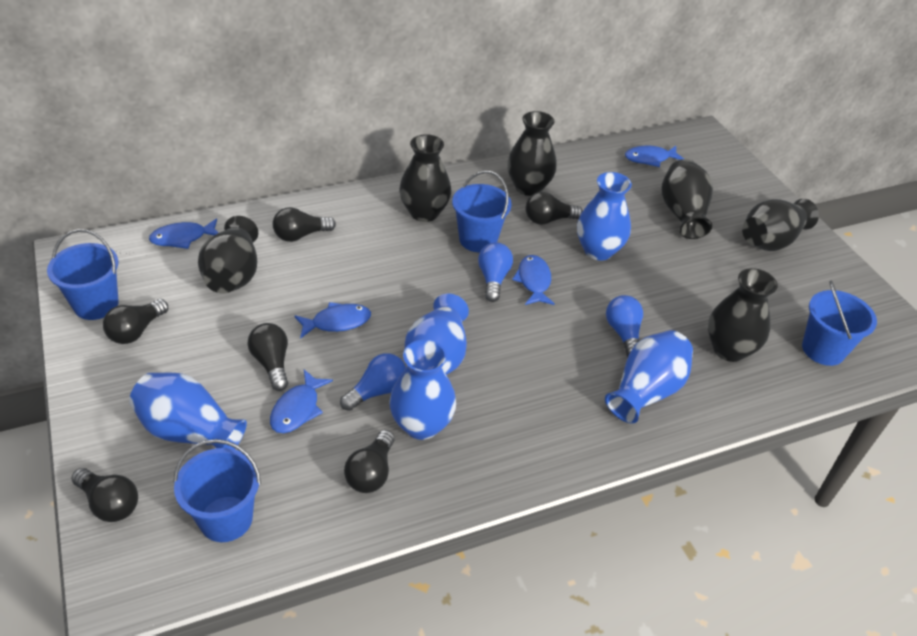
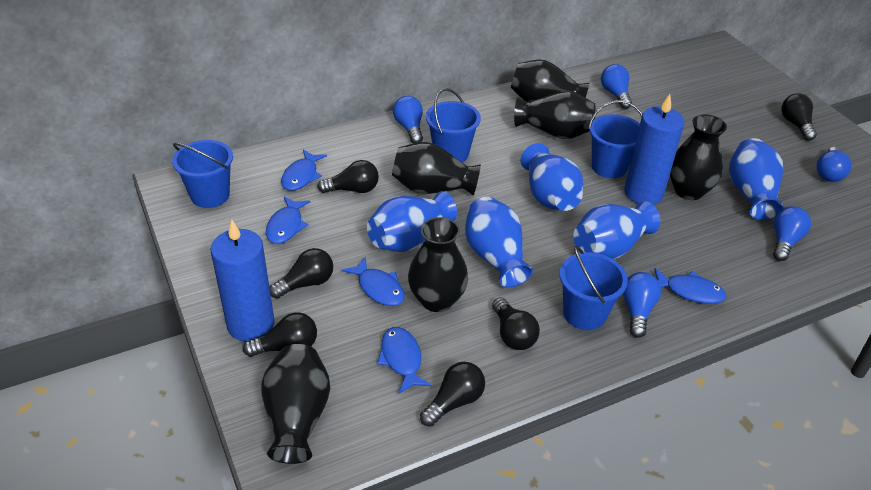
blue candle: none = 0 -> [211,220,275,342] [624,94,685,205] = 2
blue light bulb: [340,353,406,411] [478,242,513,302] [606,295,643,357] = 3 -> [393,96,423,143] [601,64,632,109] [623,272,661,338] [773,206,811,261] [817,147,851,182] = 5

